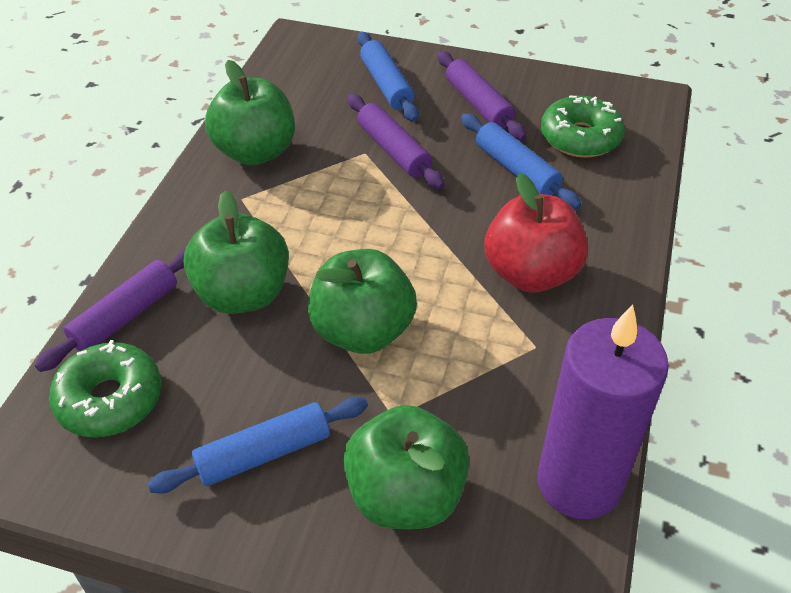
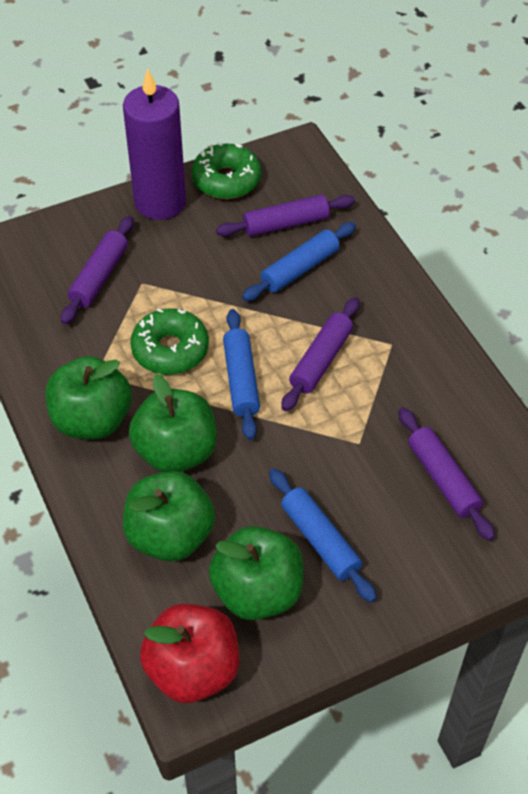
purple rolling pin: [35,248,186,372] [348,94,445,189] [437,51,527,141] = 3 -> [61,216,134,325] [216,195,355,236] [281,297,360,411] [398,407,495,541] = 4

